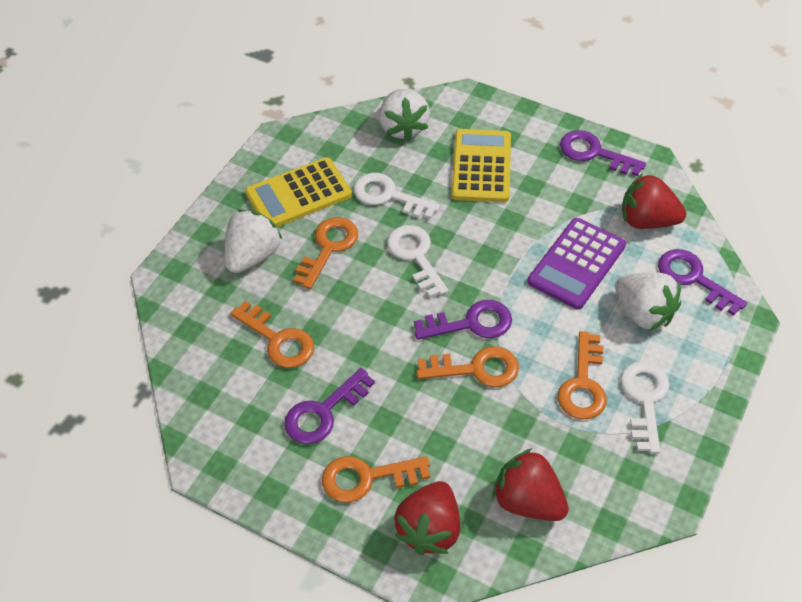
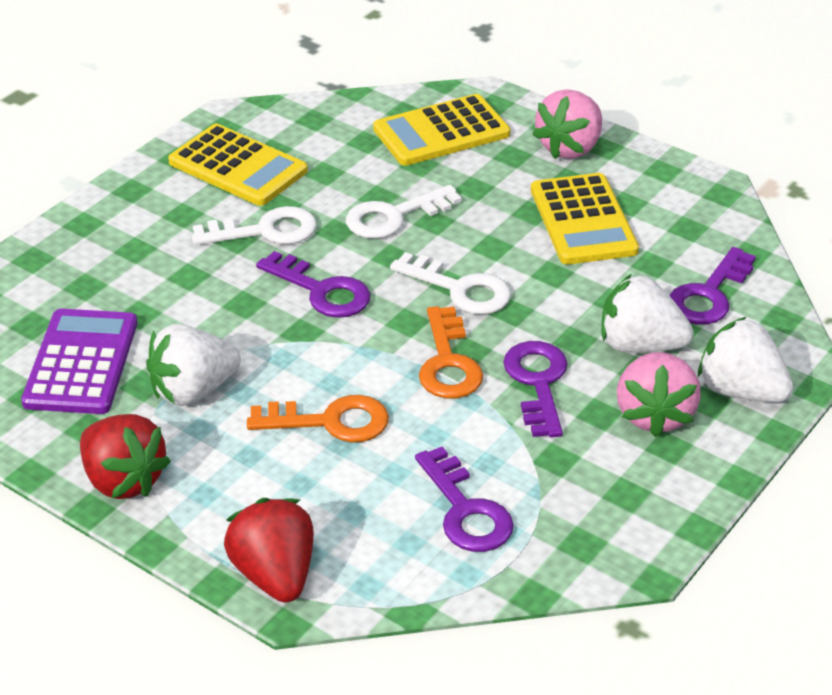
orange key: [230,301,314,368] [294,217,358,289] [322,456,430,503] [416,346,519,387] [558,331,607,419] = 5 -> [247,395,389,443] [419,306,483,399] = 2
pink strawberry: none = 0 -> [533,90,602,159] [617,352,701,437] = 2
red strawberry: [394,481,460,555] [492,448,569,521] [622,173,686,229] = 3 -> [80,414,171,499] [224,498,314,603] = 2
yellow calculator: [245,157,352,227] [451,129,511,202] = 2 -> [168,124,308,206] [373,94,510,166] [531,173,639,264] = 3

